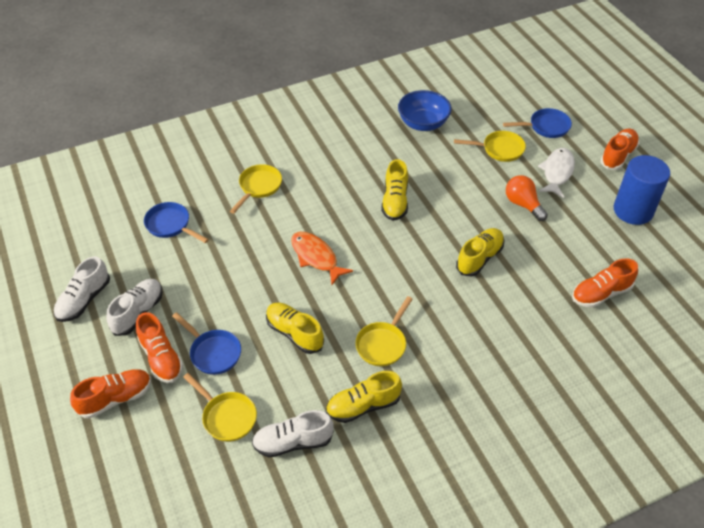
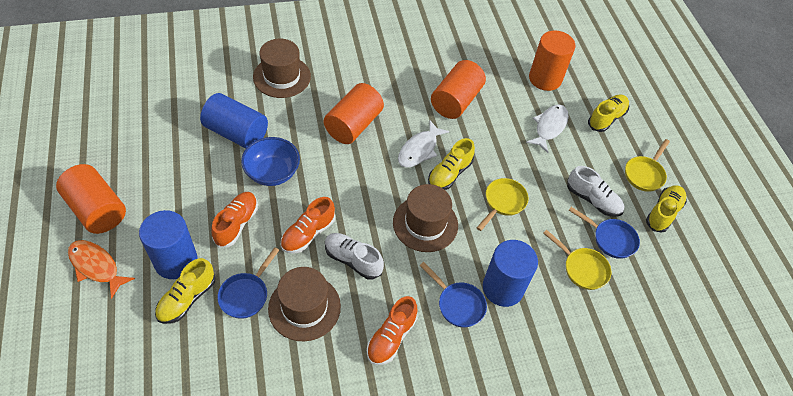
blue cylinder: [614,155,670,225] = 1 -> [139,210,197,279] [200,93,268,148] [483,240,538,307] = 3
brown hat: none = 0 -> [253,39,311,98] [268,267,341,341] [393,184,458,252] = 3
orange cylinder: none = 0 -> [56,164,126,234] [323,83,384,144] [431,60,486,119] [529,31,575,91] = 4
orange light bulb: [506,175,548,221] = 1 -> none = 0
orange shoe: [70,369,151,418] [136,312,183,383] [572,258,638,308] [600,129,639,170] = 4 -> [211,192,258,248] [280,197,335,253] [367,296,418,365] = 3
white fish: [538,148,575,198] = 1 -> [398,120,449,168] [526,105,569,153] = 2
white shoe: [54,256,110,322] [106,279,163,336] [252,410,334,457] = 3 -> [325,233,384,280] [567,166,625,217] = 2
yellow pan: [183,373,257,442] [230,164,282,214] [355,296,413,367] [454,131,526,162] = 4 -> [477,178,529,231] [543,229,611,290] [625,139,670,192] = 3

